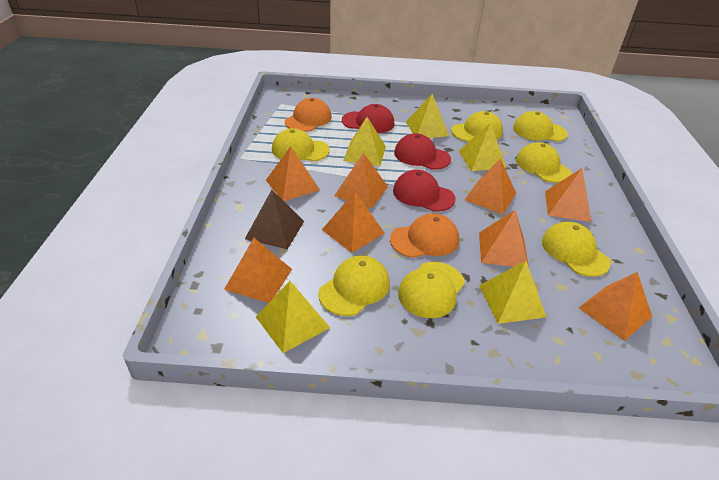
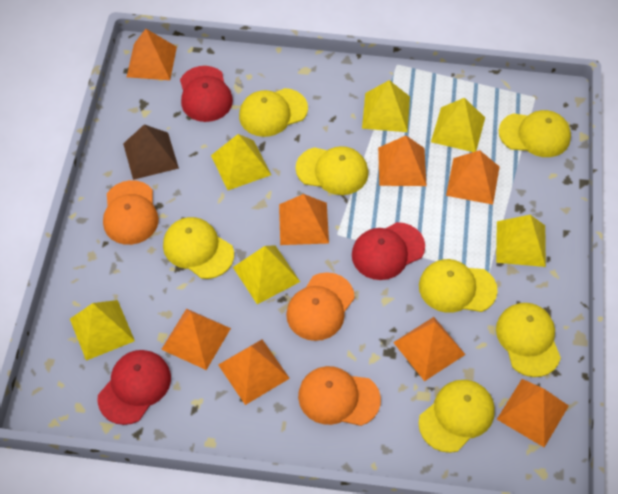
orange cap: [285,98,332,132] [390,213,459,258] = 2 -> [103,180,159,245] [286,272,355,341] [298,366,381,426] = 3
yellow pyramid: [256,281,330,353] [343,117,386,166] [406,94,449,138] [459,123,506,171] [479,261,546,324] = 5 -> [70,300,135,361] [211,134,271,190] [233,245,300,304] [362,80,410,132] [431,98,485,152] [496,215,546,267] = 6

